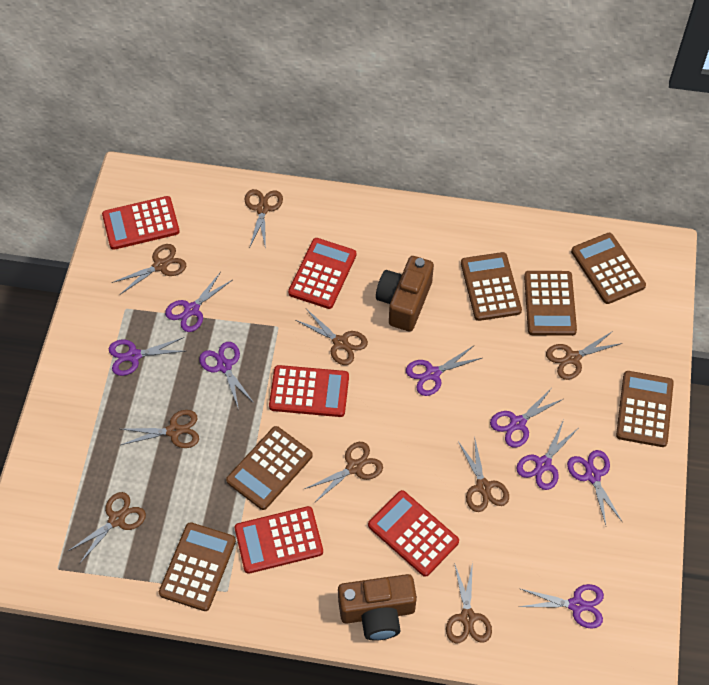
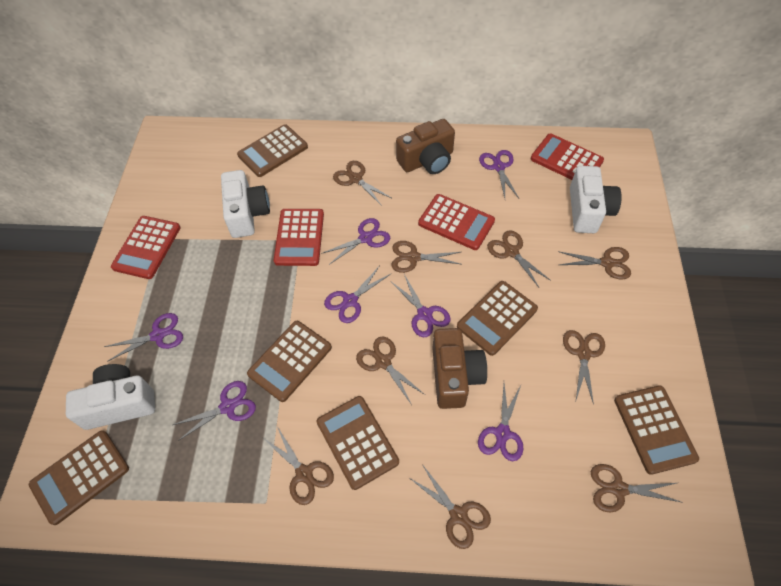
purple scissors: [109,337,185,376] [165,273,232,332] [199,342,255,409] [406,346,482,396] [490,389,563,447] [517,420,578,490] [519,584,604,629] [567,450,623,525] = 8 -> [104,313,183,361] [173,381,256,441] [321,218,390,265] [324,267,391,323] [391,274,451,337] [478,383,523,461] [479,150,519,198] = 7
red calculator: [102,196,180,250] [235,506,323,574] [269,365,349,417] [288,238,356,309] [368,490,459,577] = 5 -> [111,216,180,279] [274,209,324,266] [418,194,495,250] [531,134,604,180] = 4
white camera: none = 0 -> [66,364,155,430] [221,170,270,238] [570,166,622,233] = 3

